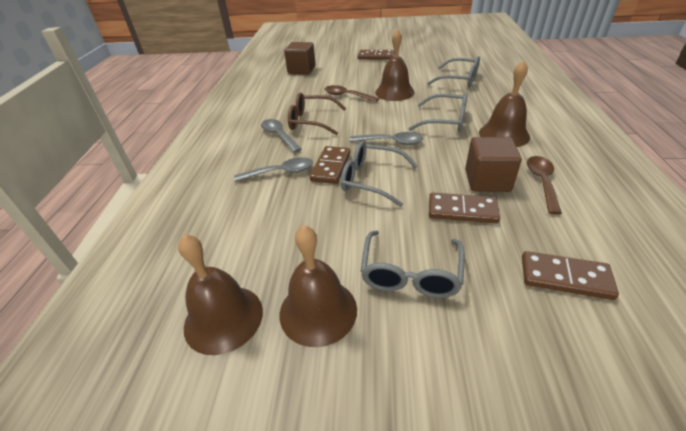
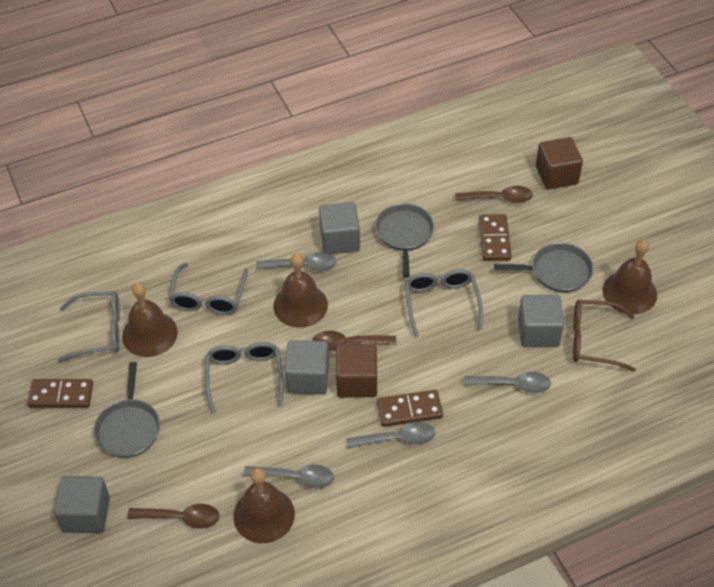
brown domino: [310,146,350,184] [358,50,394,60] [429,193,500,224] [522,251,619,300] = 4 -> [27,379,93,408] [377,390,443,427] [479,214,512,261] = 3
brown spoon: [325,85,379,102] [527,156,562,215] = 2 -> [127,504,220,529] [312,331,396,351] [455,186,533,203] = 3
grey cube: none = 0 -> [54,476,110,533] [285,340,329,395] [319,202,360,254] [518,295,564,347] = 4
grey pan: none = 0 -> [94,362,160,458] [375,203,434,277] [494,243,593,293] = 3
grey spoon: [234,157,313,182] [261,119,302,153] [350,132,423,145] = 3 -> [244,465,334,488] [256,252,336,271] [346,422,435,448] [464,372,551,393] = 4

